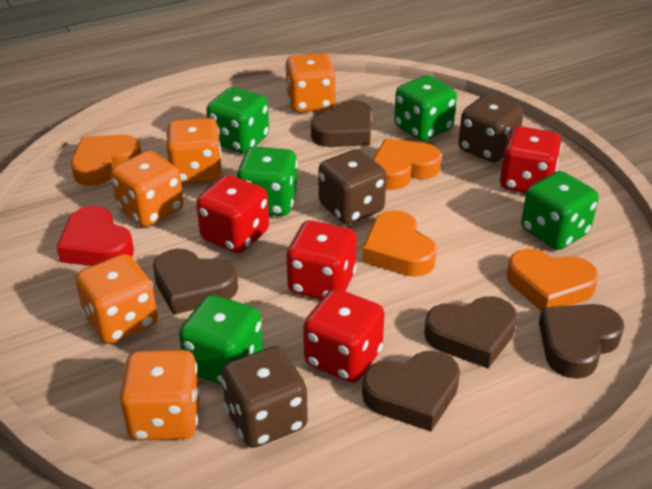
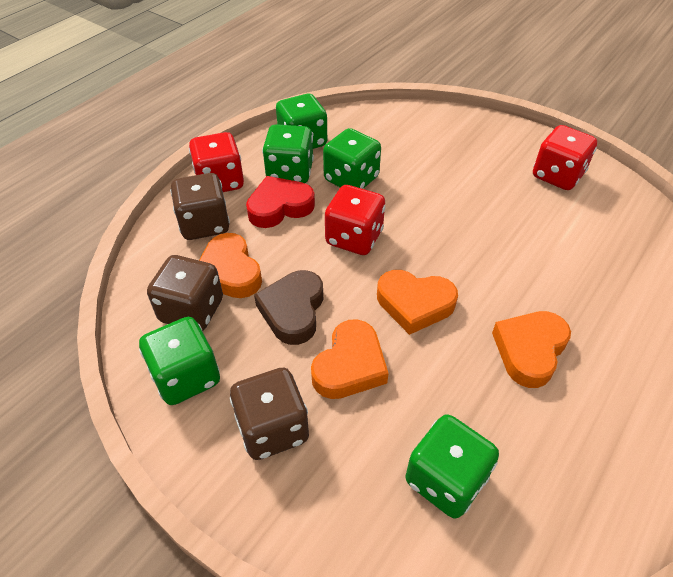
brown heart: [153,249,238,315] [311,100,371,147] [362,351,460,432] [424,296,517,368] [539,304,624,379] = 5 -> [254,270,323,345] = 1
orange dice: [75,254,158,344] [111,151,184,227] [120,350,201,441] [166,118,222,184] [285,53,336,112] = 5 -> none = 0
red dice: [196,175,269,253] [286,220,357,300] [303,289,385,383] [499,126,562,193] = 4 -> [189,132,244,192] [325,185,385,255] [533,125,597,190] = 3

